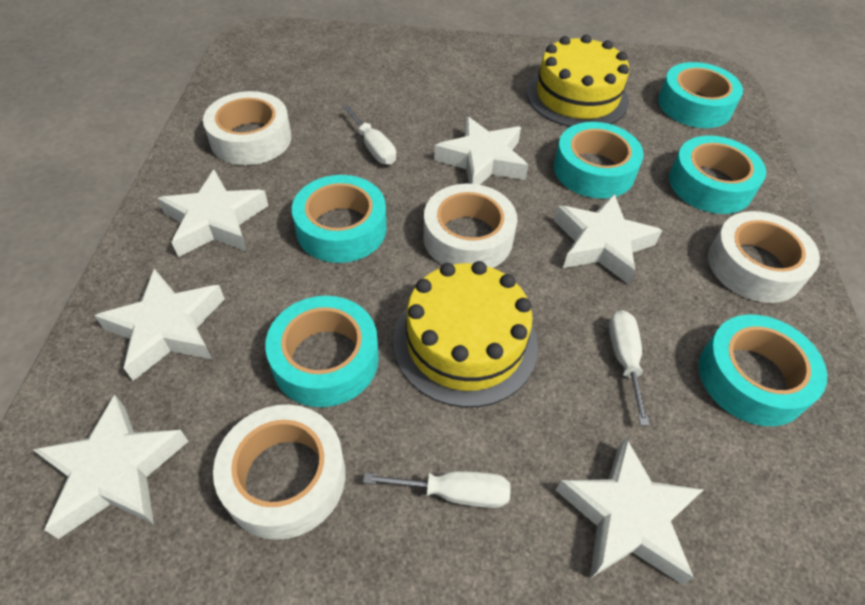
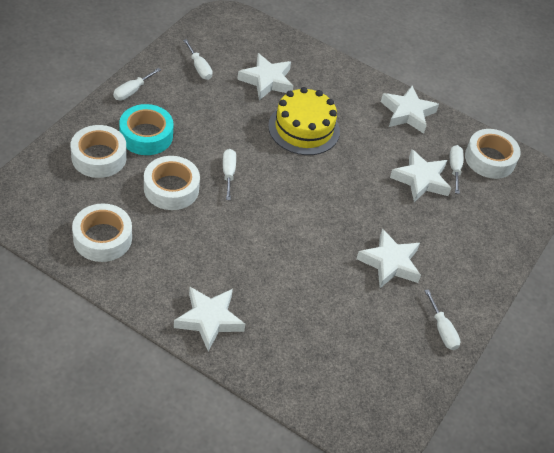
turquoise tape: [265,296,379,407] [292,175,387,263] [554,122,644,199] [658,62,743,128] [669,135,766,214] [699,314,827,426] = 6 -> [119,104,173,155] = 1
white screwdriver: [343,106,396,165] [363,471,511,508] [609,310,649,425] = 3 -> [113,68,161,100] [183,39,213,80] [223,149,236,200] [425,289,460,350] [450,145,464,194] = 5
white star: [33,395,189,539] [94,269,225,381] [157,170,269,257] [434,116,528,185] [554,194,662,285] [556,437,704,585] = 6 -> [174,287,245,351] [237,53,293,100] [357,229,421,288] [381,85,439,134] [390,149,451,202] = 5
yellow cake: [393,261,538,407] [526,34,629,127] = 2 -> [268,87,340,155] = 1

